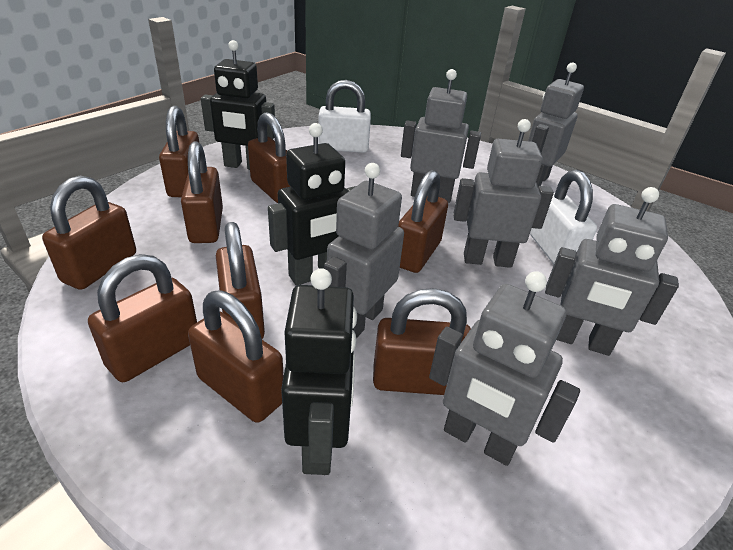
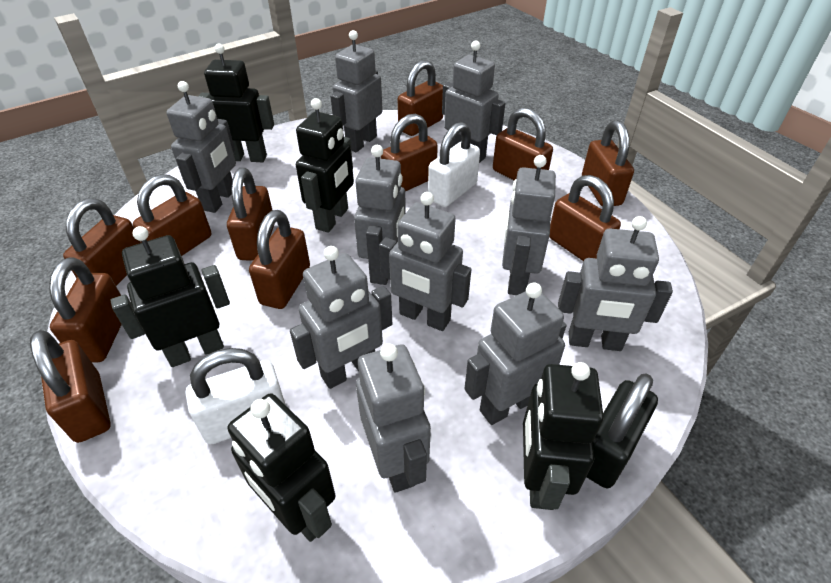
black padlock: none = 0 -> [586,374,658,488] = 1
black robot: [201,40,275,170] [268,123,356,286] [281,268,357,475] = 3 -> [111,226,230,367] [198,44,274,162] [228,393,335,542] [296,98,354,233] [523,362,604,510] = 5
brown padlock: [42,176,136,290] [88,254,197,382] [159,106,199,197] [181,142,223,243] [188,290,284,423] [216,222,265,339] [248,112,291,203] [373,288,471,395] [398,170,448,273] = 9 -> [30,330,111,443] [49,257,122,362] [63,198,141,286] [133,174,211,256] [227,168,274,261] [249,210,310,309] [381,114,438,191] [398,60,443,136] [493,107,553,180] [549,175,621,261] [582,120,634,207] = 11
grey robot: [324,163,404,338] [401,69,481,203] [429,271,580,466] [453,119,554,268] [528,62,584,186] [545,187,679,356] = 6 -> [166,81,236,213] [290,246,392,389] [330,30,383,152] [354,145,406,285] [356,344,431,493] [379,192,471,331] [442,41,505,163] [464,283,566,425] [502,155,556,295] [558,216,673,351] = 10

